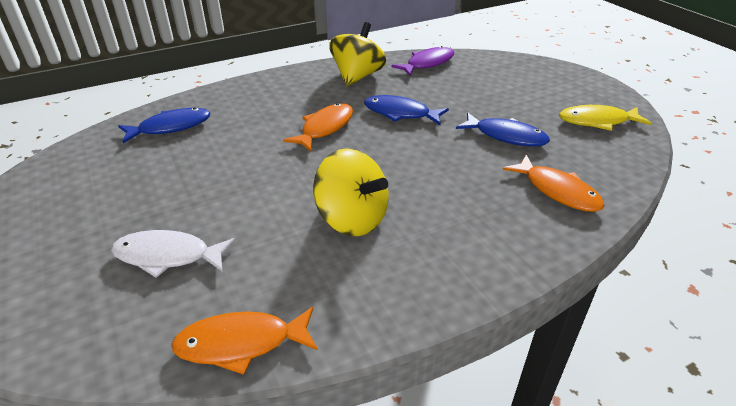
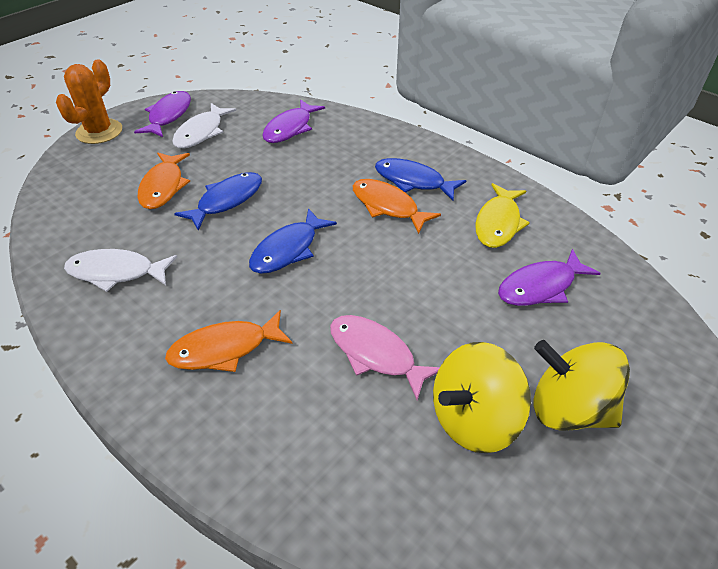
orange cactus: none = 0 -> [56,59,122,144] = 1
pink fish: none = 0 -> [330,315,440,400] = 1
purple fish: [391,46,454,76] = 1 -> [134,91,191,137] [262,99,325,143] [498,249,601,306] = 3
white fish: [111,230,236,278] = 1 -> [64,249,177,292] [172,103,236,148] = 2

